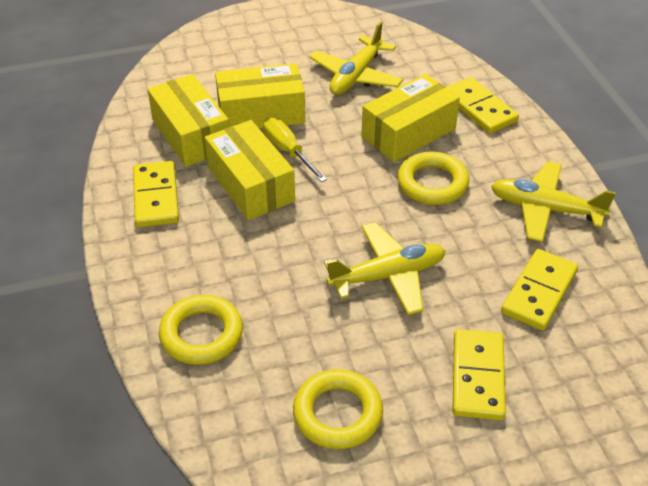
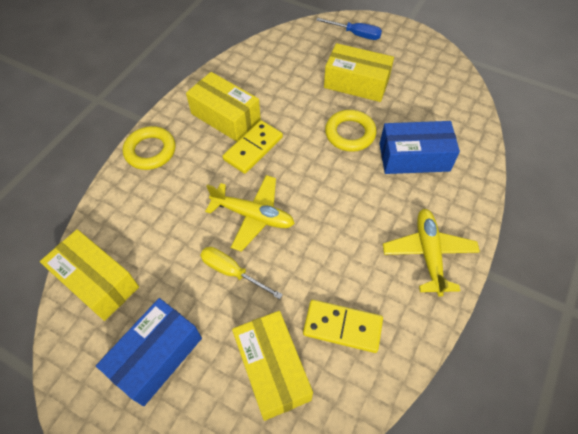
blue box: none = 0 -> [96,298,202,406] [379,121,460,174] = 2
blue screwdriver: none = 0 -> [316,18,382,40] = 1
yellow domino: [133,161,179,227] [446,77,519,134] [452,329,506,420] [501,249,578,331] = 4 -> [223,120,283,174] [303,300,383,353] = 2
yellow plane: [310,21,403,95] [324,222,445,315] [491,161,616,242] = 3 -> [205,175,295,252] [383,209,480,297] = 2
yellow ring: [159,295,243,365] [293,369,383,449] [397,152,469,205] = 3 -> [123,126,175,170] [325,110,376,152] = 2

